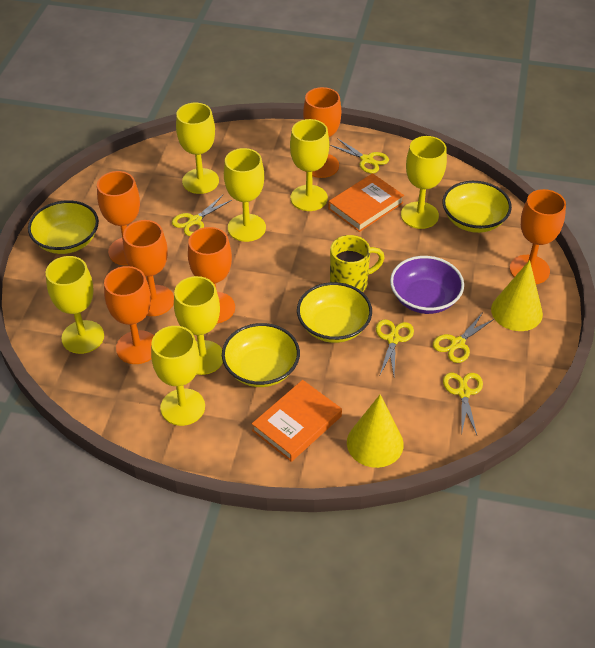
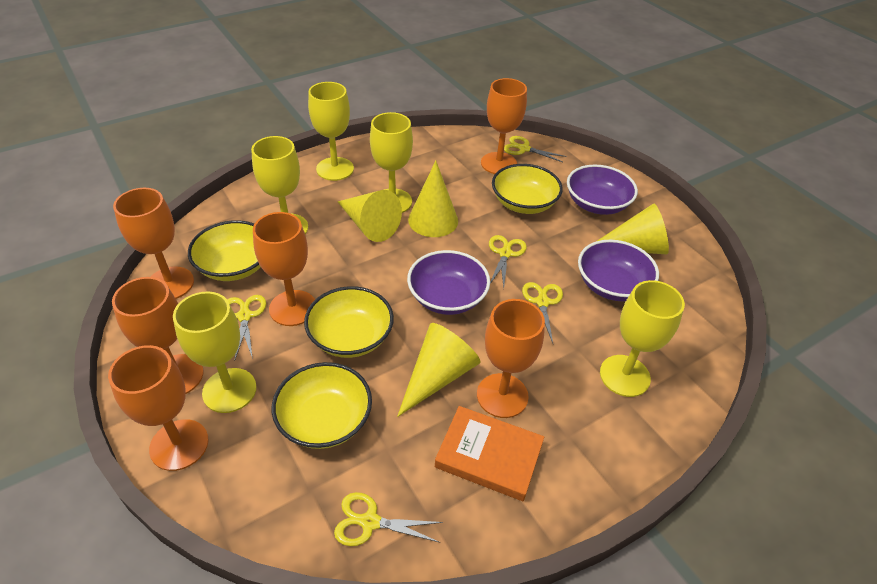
orange book: [252,380,342,462] [328,173,404,232] = 2 -> [435,406,544,501] = 1
purple bowl: [390,256,464,314] = 1 -> [407,250,490,315] [567,165,638,215] [578,240,659,301] = 3
yellow cone: [347,394,404,468] [491,260,543,331] = 2 -> [338,190,402,242] [397,323,481,417] [408,161,458,237] [597,203,669,254] = 4
yellow goblet: [45,256,104,354] [151,326,205,426] [174,276,223,375] [176,103,219,194] [224,148,266,242] [290,119,329,211] [401,136,447,229] = 7 -> [173,292,257,413] [251,136,308,234] [308,82,354,181] [370,112,413,213] [600,280,685,397] = 5
yellow mug: [330,235,385,292] = 1 -> none = 0

